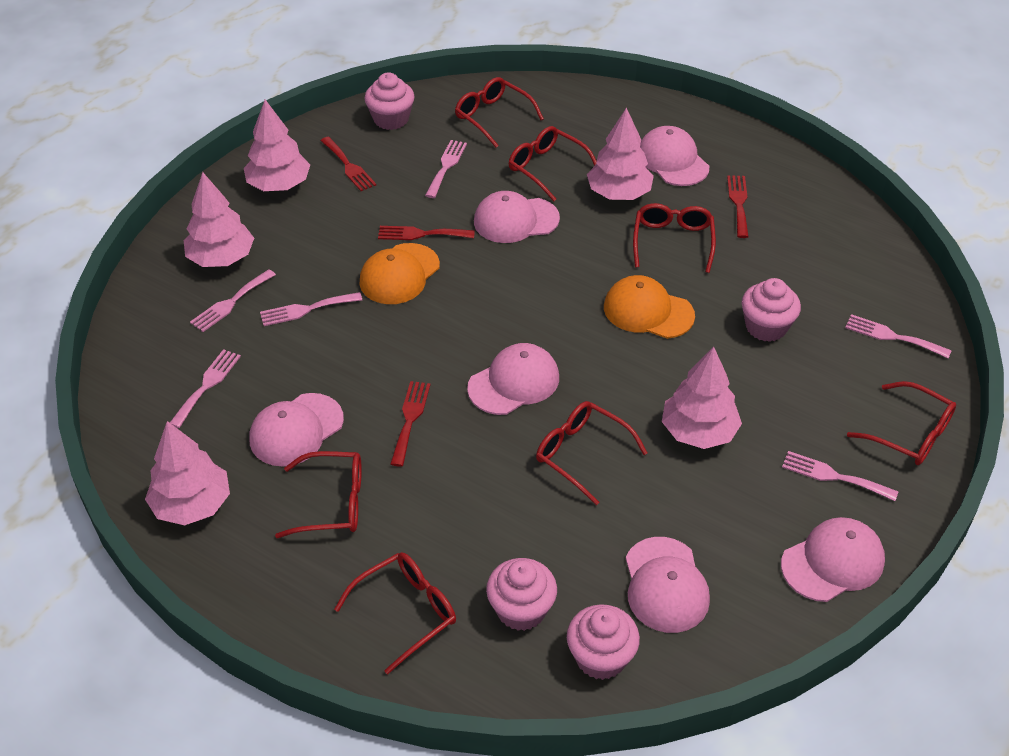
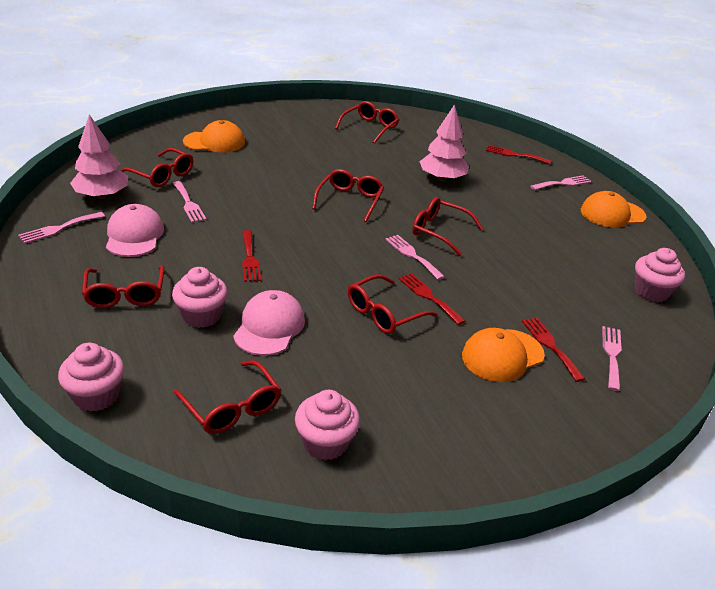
orange cap: [360,243,440,304] [604,275,695,339] = 2 -> [183,120,245,153] [462,328,545,382] [581,191,646,228] = 3
pink cap: [250,393,344,467] [467,343,559,415] [474,191,560,243] [626,537,710,633] [640,126,709,186] [781,517,885,602] = 6 -> [106,204,164,257] [233,290,305,356] = 2
pink fork: [170,349,241,428] [190,269,276,332] [260,292,362,326] [425,140,467,198] [782,451,898,501] [845,314,952,358] = 6 -> [18,212,105,244] [173,181,207,223] [385,235,445,280] [530,175,592,190] [602,326,622,391] = 5
pink tree: [145,421,230,525] [184,172,254,267] [244,100,310,191] [587,107,654,200] [662,347,742,449] = 5 -> [70,114,128,199] [419,104,469,181] = 2

